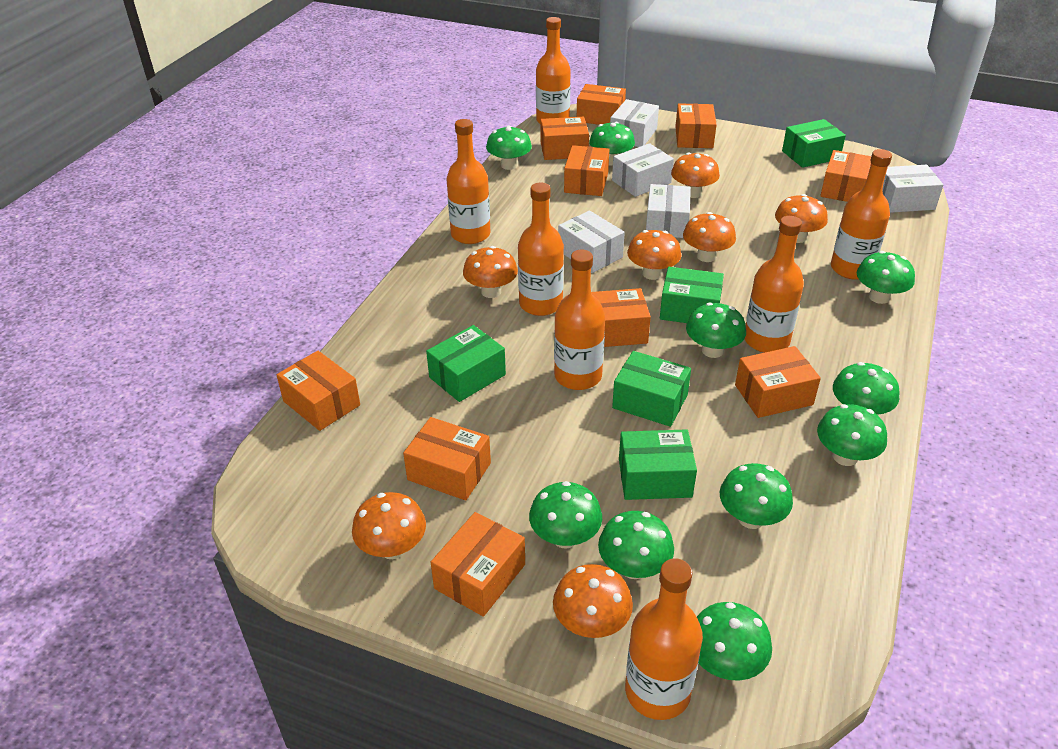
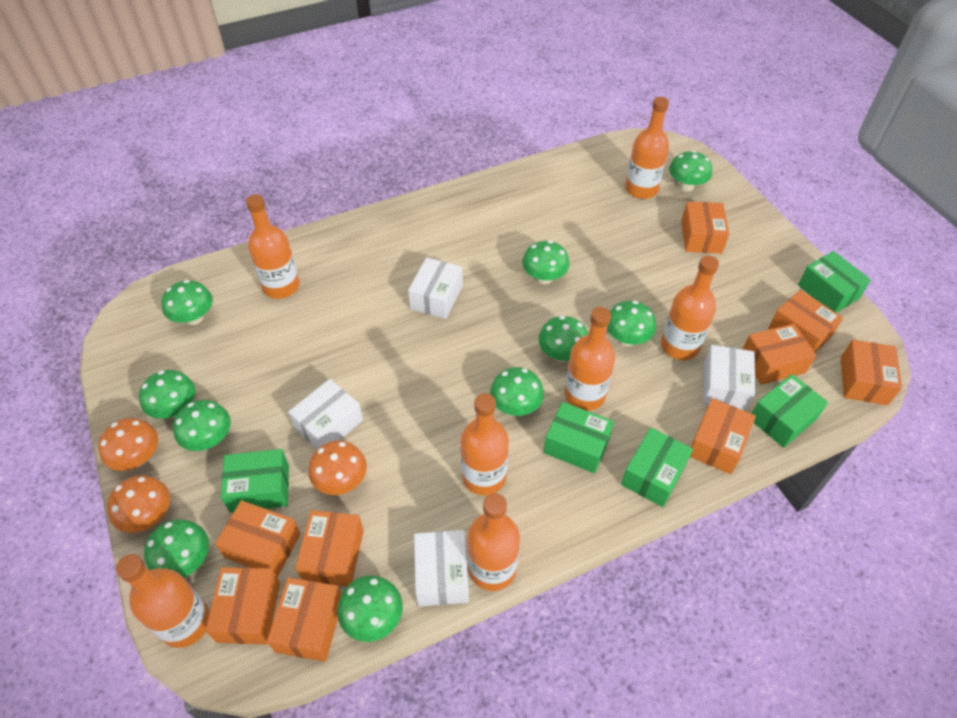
orange box: [277,351,360,431] [403,417,491,500] [431,512,525,617] [541,117,589,160] [564,145,609,196] [577,84,626,125] [591,288,651,347] [675,103,717,148] [735,346,821,418] [820,150,871,202] = 10 -> [205,567,280,645] [215,500,301,577] [267,577,342,662] [295,510,364,586] [681,202,729,253] [690,398,756,474] [743,324,816,385] [768,290,843,352] [841,340,902,405] = 9
orange mushroom: [352,492,426,559] [463,246,518,298] [553,564,633,638] [627,230,682,280] [671,153,720,198] [683,212,736,262] [775,194,828,243] = 7 -> [98,418,158,471] [107,475,170,533] [308,441,367,495] = 3
white box: [558,210,625,273] [610,99,659,147] [612,143,674,197] [646,184,691,238] [882,165,943,213] = 5 -> [288,379,363,449] [408,257,463,319] [414,530,469,606] [703,345,755,411] = 4

